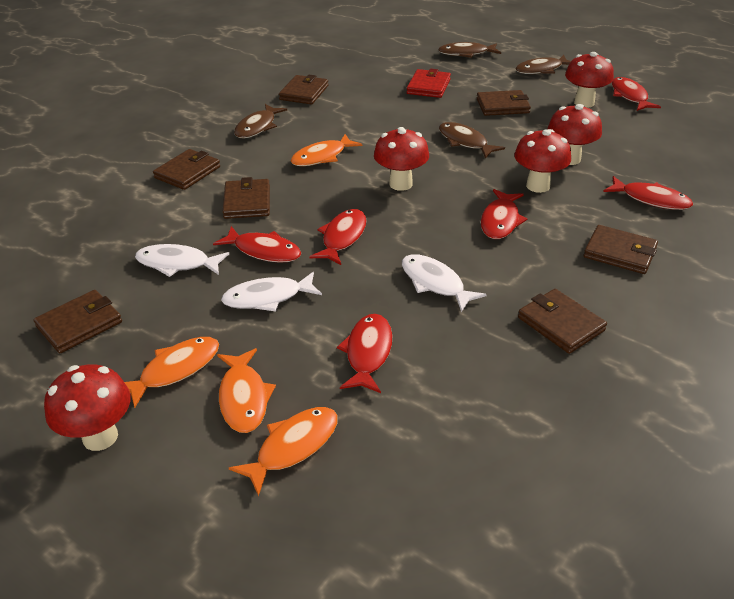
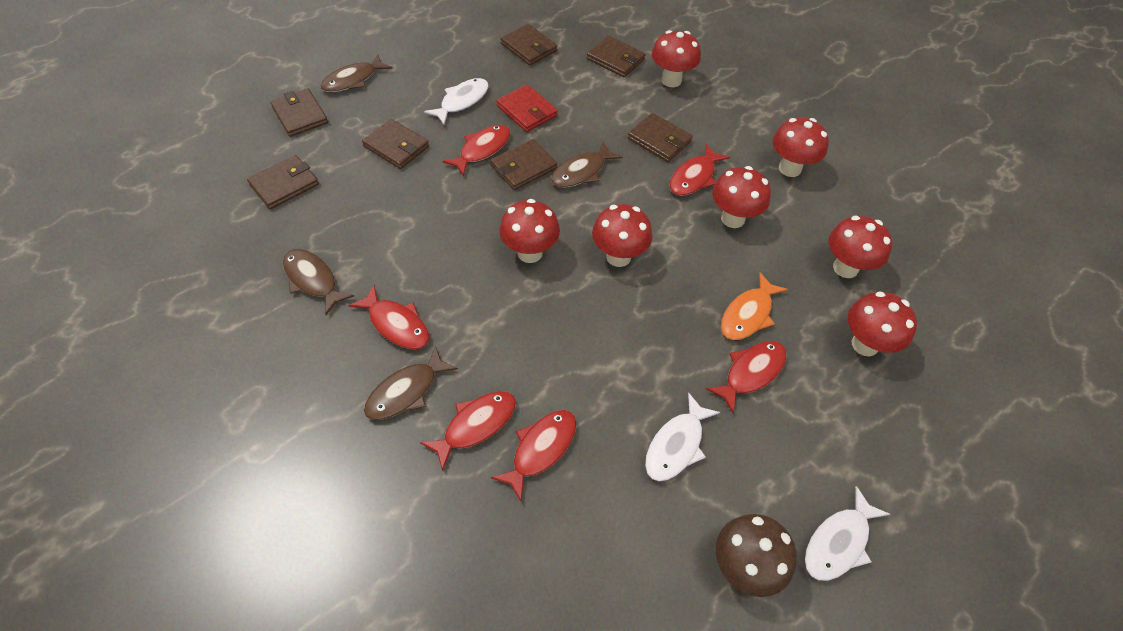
brown mushroom: none = 0 -> [716,514,797,597] = 1
orange fish: [124,337,219,408] [217,348,276,433] [229,407,338,496] [291,134,362,166] = 4 -> [721,273,788,340] = 1
red mushroom: [44,364,131,451] [374,127,429,191] [514,129,571,193] [548,104,602,165] [565,52,614,108] = 5 -> [499,199,560,263] [592,204,652,267] [652,30,701,87] [712,166,771,228] [773,118,829,177] [829,216,892,278] [847,291,917,356] = 7

